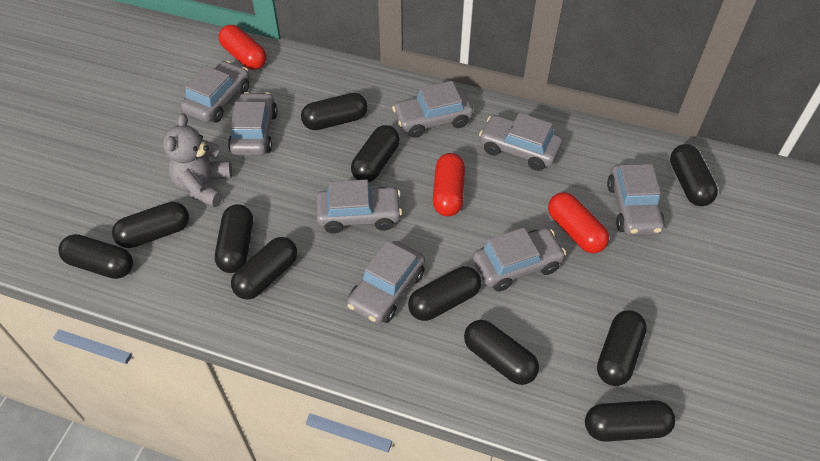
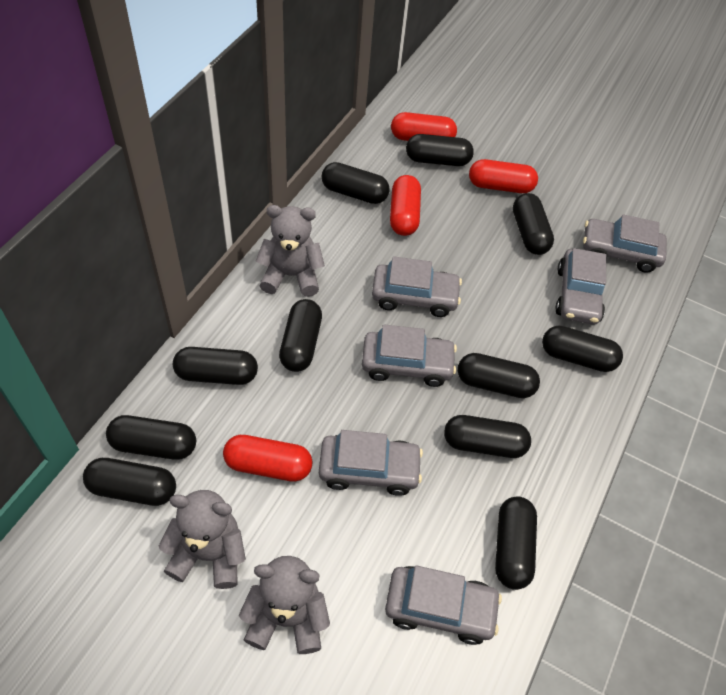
grey car: [181,61,249,123] [228,92,278,156] [316,180,402,234] [347,241,425,324] [392,81,473,138] [473,227,566,291] [479,113,563,171] [607,164,665,235] = 8 -> [319,430,423,496] [362,324,457,387] [372,256,462,317] [385,565,502,645] [555,248,606,324] [583,214,667,273] = 6
grey teddy bear: [163,113,232,207] = 1 -> [159,490,246,589] [239,556,330,654] [256,205,325,297] = 3
red capsule: [219,25,267,70] [433,153,465,216] [548,192,609,253] = 3 -> [223,435,312,482] [390,175,421,236] [391,112,457,141] [469,159,538,193] = 4

